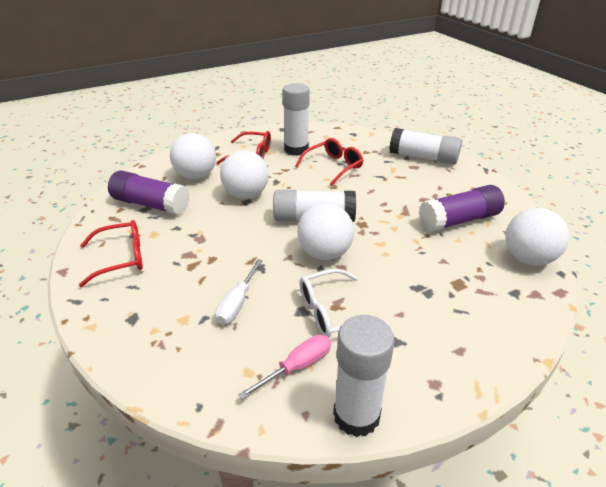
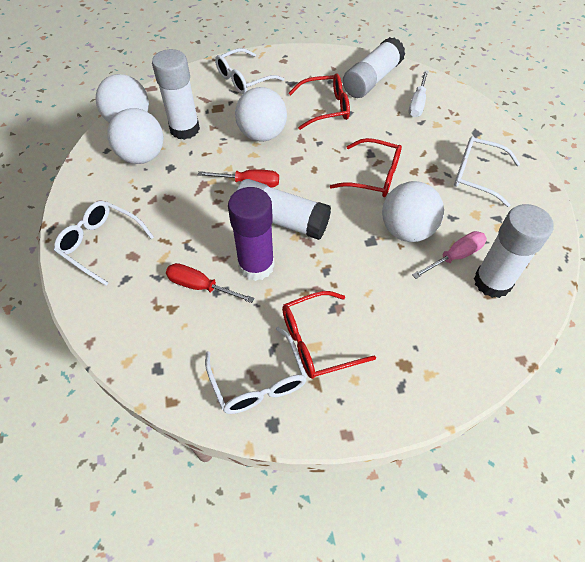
purple glue stick: [108,171,190,215] [419,185,505,232] = 2 -> [228,187,275,281] = 1
red screwdriver: none = 0 -> [166,263,255,303] [198,169,279,188] = 2
white glasses: [299,269,389,338] = 1 -> [54,201,154,286] [205,327,307,414] [215,48,285,94] [454,136,520,207] = 4

